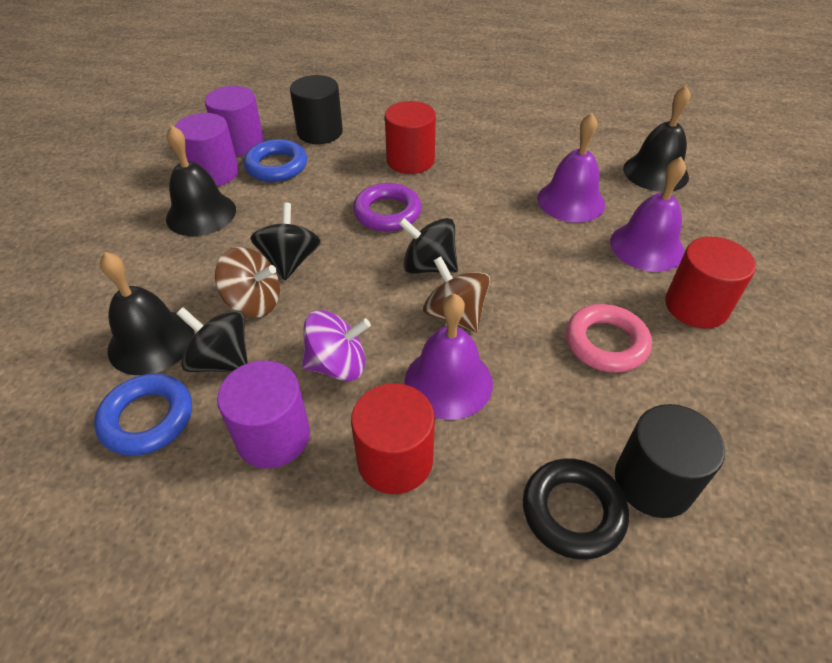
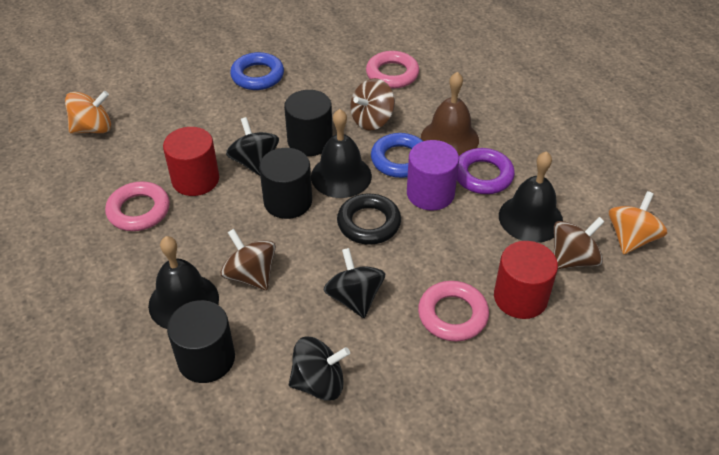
black cylinder: [290,75,343,144] [615,404,725,518] = 2 -> [167,300,235,383] [259,148,312,219] [284,90,333,156] = 3
brown bell: none = 0 -> [421,72,479,156] = 1
brown spinning top: [215,247,280,317] [423,257,490,332] = 2 -> [221,229,276,291] [350,78,395,131] [554,217,605,269] = 3
orange spinning top: none = 0 -> [65,91,111,133] [608,191,668,255] = 2
pink ring: [566,304,652,373] = 1 -> [105,182,170,231] [366,51,419,89] [418,281,489,342] = 3
purple bell: [404,293,493,420] [537,113,605,223] [610,157,686,272] = 3 -> none = 0
purple cylinder: [174,113,239,186] [205,86,264,156] [217,360,310,468] = 3 -> [407,140,459,211] = 1
purple spinning top: [302,310,371,381] = 1 -> none = 0
red cylinder: [351,383,435,494] [385,101,436,174] [665,237,756,329] = 3 -> [163,127,219,196] [494,241,558,319] = 2

